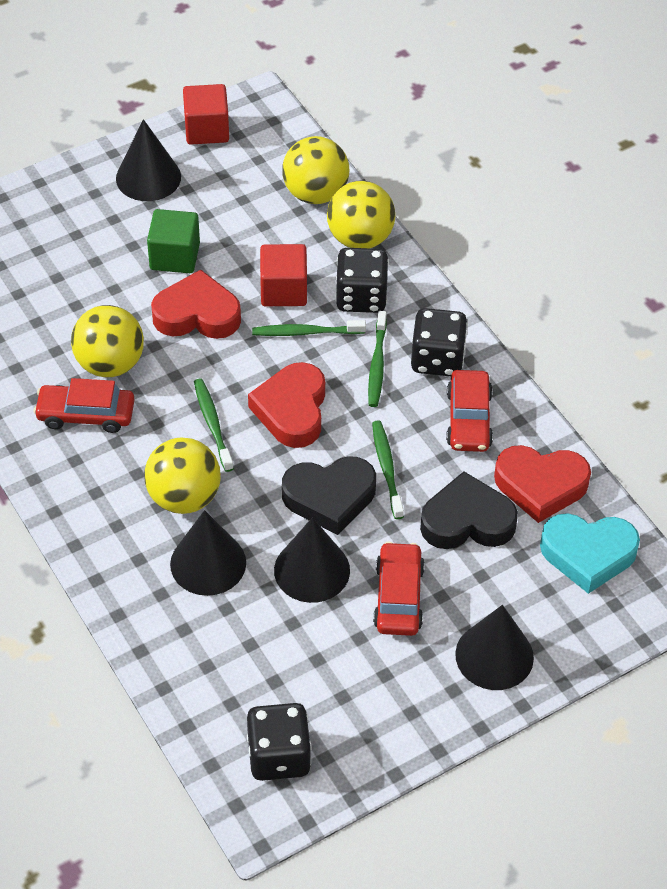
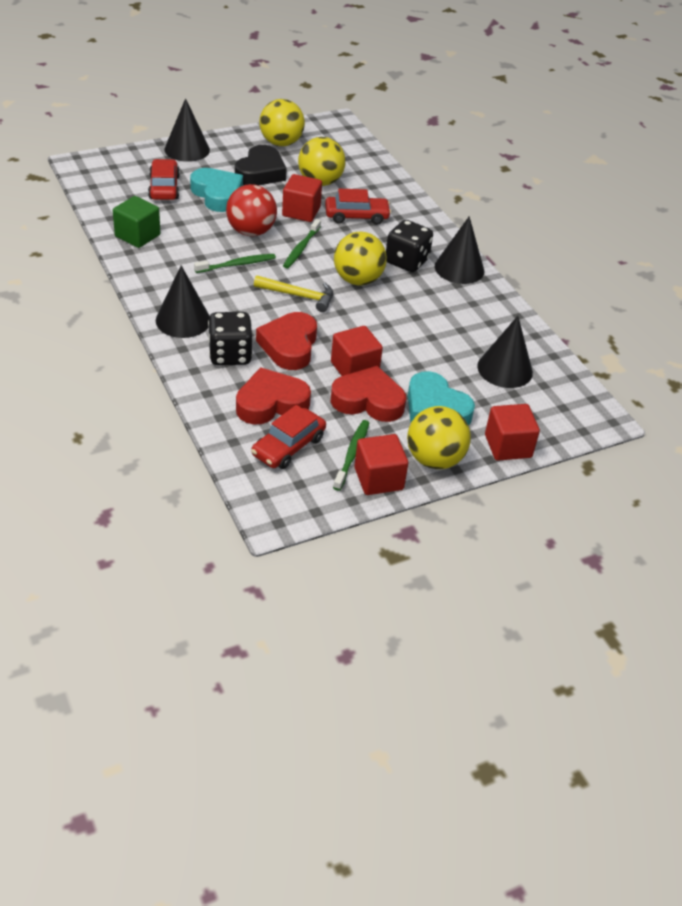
black dice: [247,703,311,781] [335,248,389,313] [411,308,468,376] = 3 -> [208,312,253,365] [386,220,433,272] = 2
black heart: [282,456,376,535] [420,471,518,549] = 2 -> [235,145,287,185] = 1
green toothbrush: [194,378,234,472] [252,320,366,336] [368,311,387,407] [372,420,404,519] = 4 -> [194,254,276,273] [283,219,321,268] [333,420,369,491] = 3
red ball: none = 0 -> [226,184,277,236] = 1
red cube: [183,84,229,145] [260,244,307,306] = 2 -> [282,174,322,222] [331,326,383,376] [354,434,408,495] [485,404,540,461] = 4
turquoise heart: [540,513,640,594] = 1 -> [190,168,243,212] [408,371,475,425] = 2
yellow hammer: none = 0 -> [254,275,333,312] = 1

